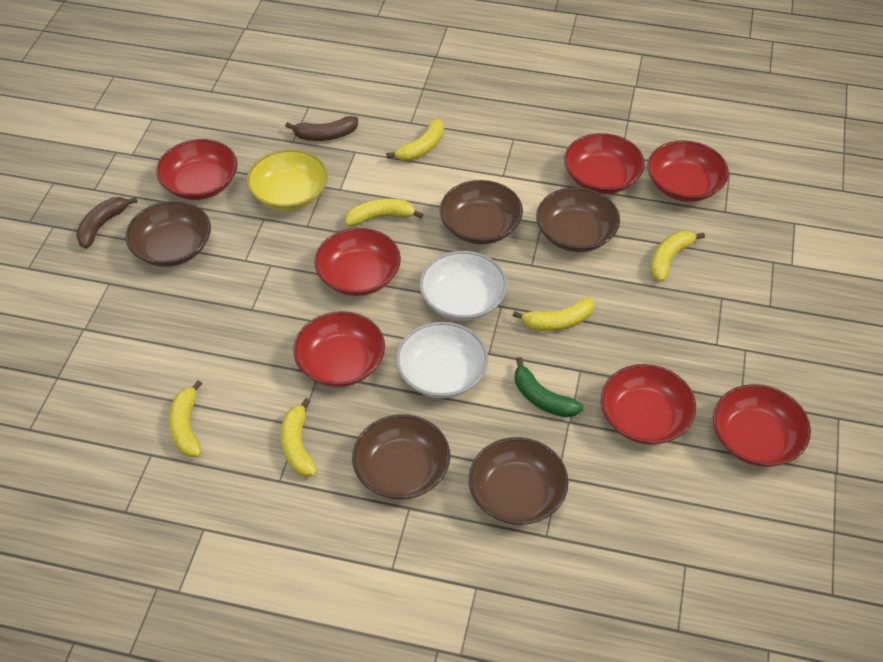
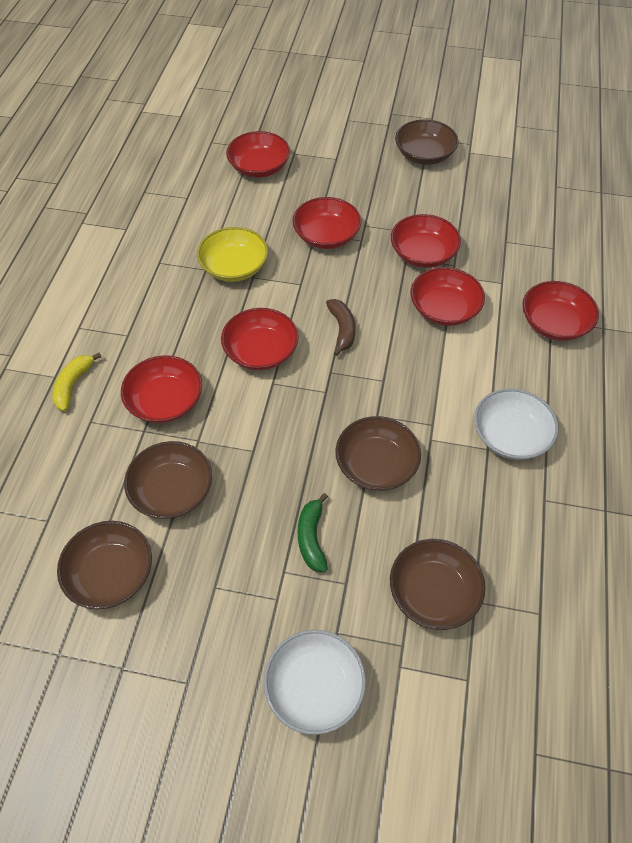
brown banana: [76,197,138,248] [285,116,358,141] = 2 -> [326,299,355,356] = 1
yellow banana: [169,380,202,457] [281,398,317,477] [345,198,423,226] [386,118,444,161] [513,297,594,331] [650,231,705,282] = 6 -> [52,353,102,411] = 1

